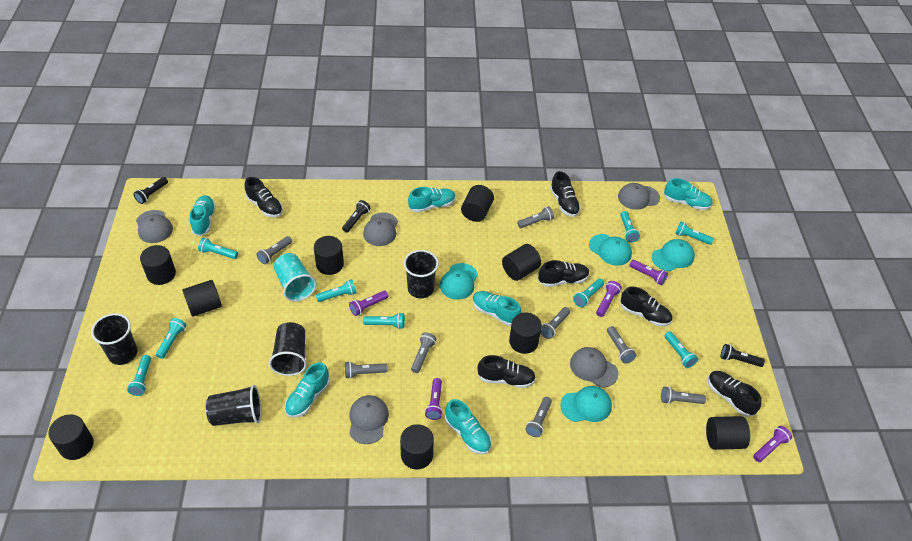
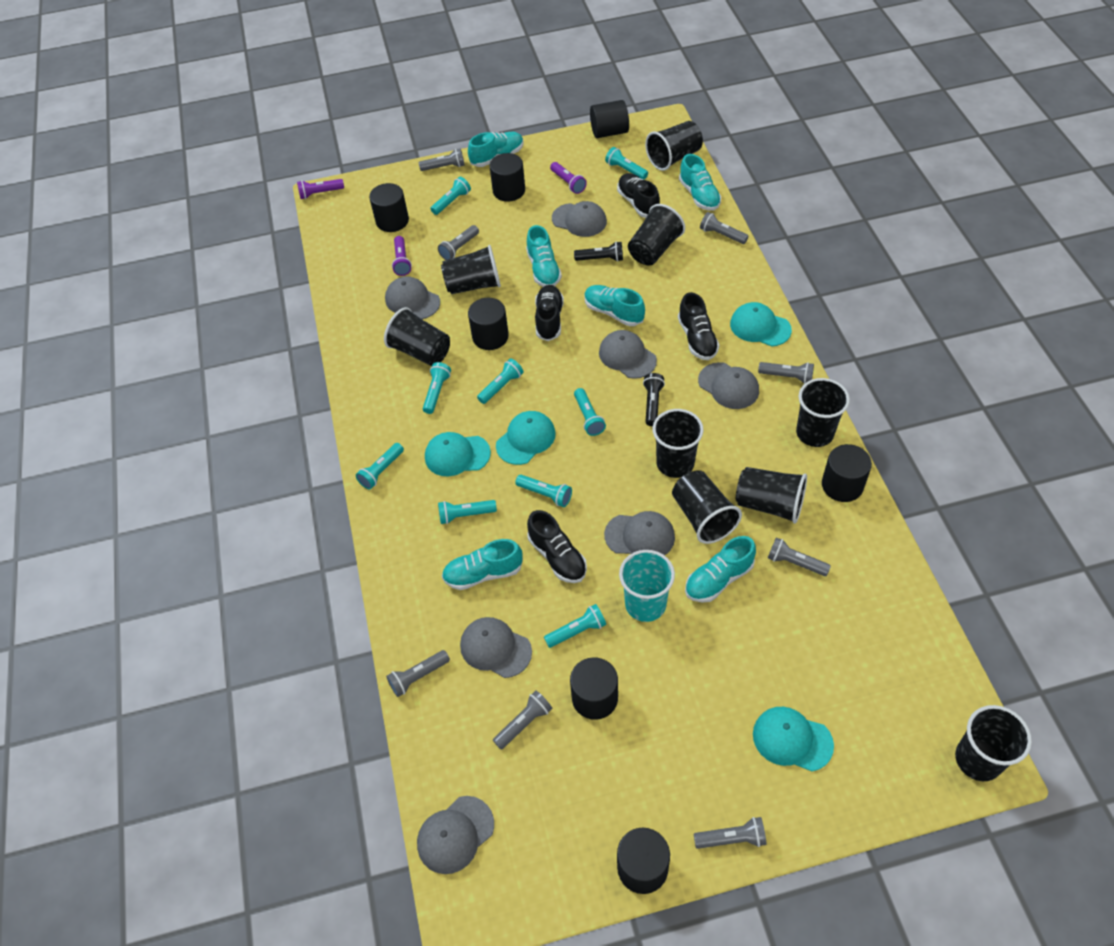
black cup: [91,313,137,365] [206,385,261,426] [269,322,307,376] [404,250,438,298] = 4 -> [384,307,450,366] [441,245,501,294] [628,204,685,266] [645,121,703,171] [653,409,704,478] [672,470,742,544] [736,467,807,524] [796,378,850,447] [955,705,1032,781] = 9
black cylinder: [48,414,94,460] [140,245,176,285] [183,280,222,317] [314,236,344,275] [400,424,434,469] [461,185,494,222] [502,244,541,281] [509,312,542,354] [706,416,750,450] = 9 -> [369,183,409,232] [468,297,509,350] [490,153,525,202] [570,657,618,720] [590,100,629,138] [617,828,670,894] [822,444,872,502] = 7
black flashlight: [133,177,168,204] [342,200,371,233] [721,344,765,367] = 3 -> [574,242,623,262] [643,373,665,426] = 2
black shoe: [245,177,283,217] [477,355,536,388] [538,260,589,287] [550,171,581,217] [621,287,672,326] [708,371,761,417] = 6 -> [527,510,587,583] [535,285,564,341] [617,173,660,218] [678,292,719,360] = 4
grey cap: [136,210,173,243] [349,395,389,444] [363,212,398,246] [570,347,618,388] [618,183,660,210] = 5 -> [385,276,440,319] [417,796,494,874] [460,617,532,678] [552,201,607,237] [599,330,657,379] [604,511,675,555] [698,362,759,409] = 7
purple flashlight: [349,290,388,316] [425,378,443,420] [596,281,622,317] [629,260,668,286] [753,426,792,462] = 5 -> [297,179,344,199] [392,236,412,276] [550,162,587,194] = 3

